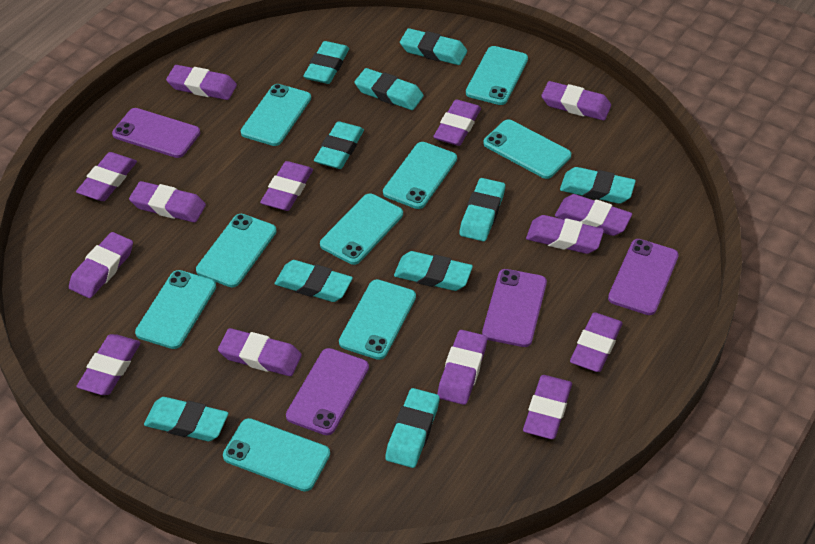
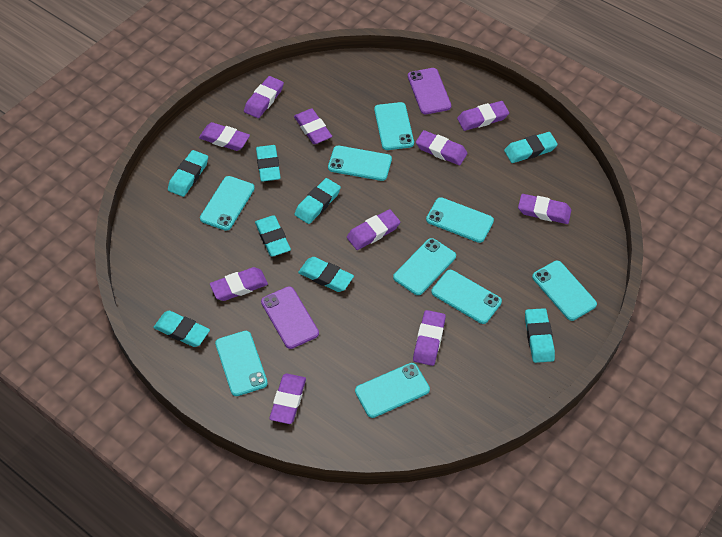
purple eraser: [69,232,133,298] [76,152,137,201] [76,334,141,395] [129,181,206,223] [166,65,237,100] [218,328,302,376] [260,161,313,211] [433,99,481,146] [437,330,487,405] [523,375,572,439] [526,215,604,254] [541,81,611,121] [555,194,632,236] [570,312,623,372] = 14 -> [199,122,250,151] [210,267,268,301] [244,76,284,118] [269,373,306,424] [294,109,332,144] [347,209,400,250] [413,310,446,366] [416,130,468,165] [457,101,509,131] [518,194,571,224] = 10
purple phone: [112,108,200,158] [286,348,369,435] [482,269,547,347] [608,239,679,315] = 4 -> [261,286,319,349] [408,68,451,114] = 2
turquoise eraser: [144,397,228,441] [275,260,353,302] [303,41,349,84] [314,121,364,169] [354,68,424,110] [385,388,440,468] [394,251,473,291] [400,28,467,65] [459,178,505,241] [560,167,636,204] = 10 -> [153,311,210,347] [168,150,208,197] [255,216,291,257] [256,145,281,182] [294,178,341,224] [298,257,354,292] [504,132,558,163] [525,308,555,363] = 8

